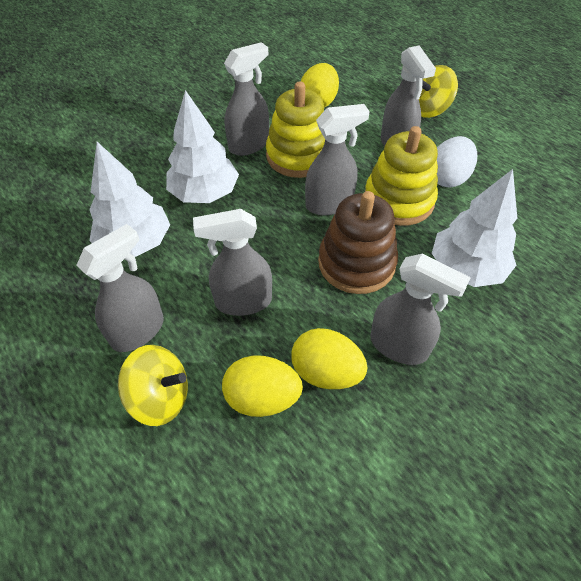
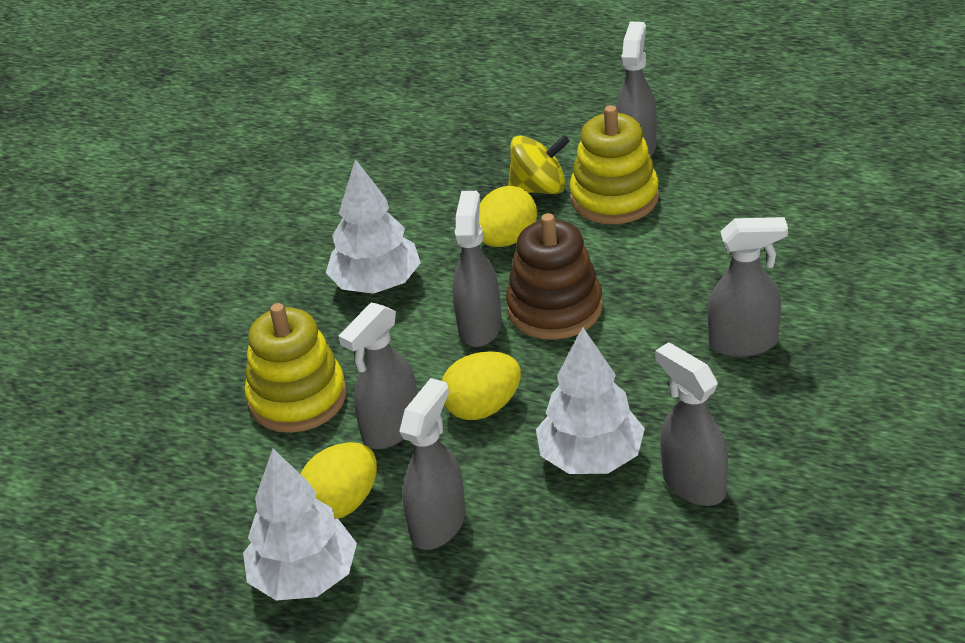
white egg: [437,136,477,188] = 1 -> none = 0
yellow spinning top: [118,345,188,426] [419,65,458,118] = 2 -> [508,135,570,194] = 1

